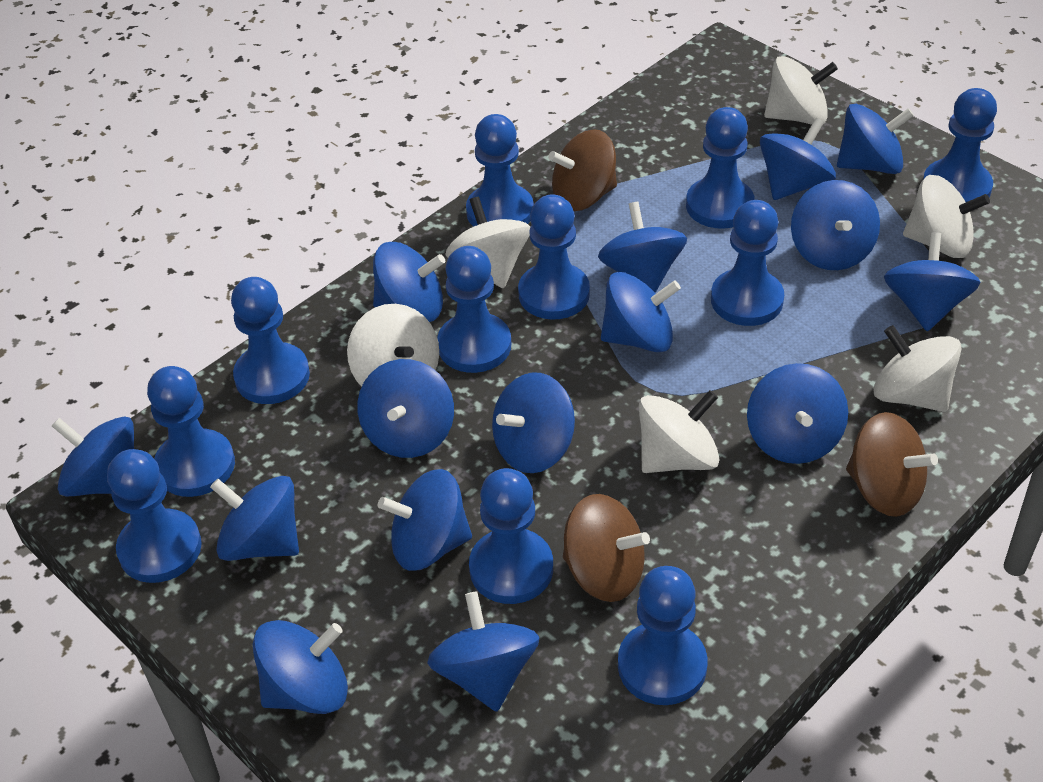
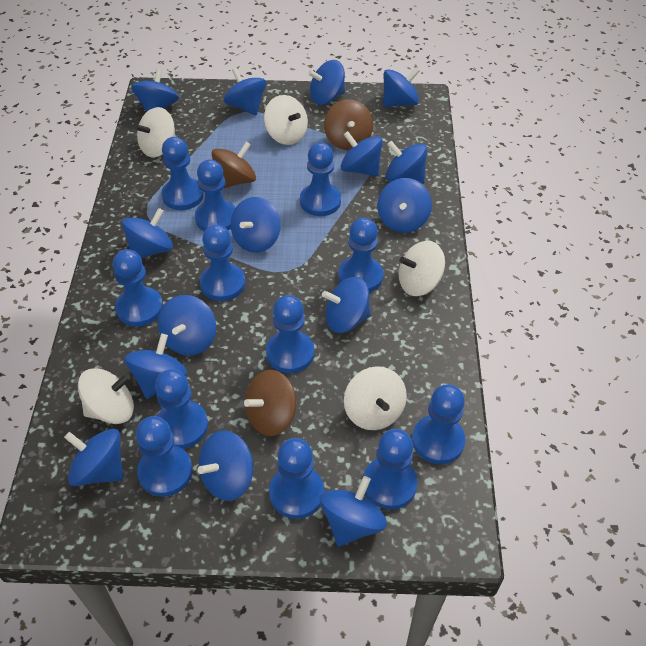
blue pawn: [107,449,202,583] [147,366,235,497] [231,277,310,404] [437,246,511,373] [466,114,534,227] [469,468,553,604] [518,194,590,320] [618,566,707,705] [686,107,755,229] [711,200,784,326] [923,88,997,202] = 11 -> [113,249,163,327] [136,416,193,497] [155,369,208,449] [162,137,204,210] [195,159,235,231] [200,225,246,301] [266,295,314,373] [269,438,324,519] [300,143,341,216] [338,218,383,293] [363,429,418,510] [412,384,465,464] = 12
white spinning top: [347,304,439,387] [445,196,530,288] [639,390,720,473] [764,56,838,125] [873,325,961,412] [903,175,990,258] = 6 -> [78,368,134,424] [134,107,175,157] [264,95,308,145] [344,366,407,430] [399,241,445,296] = 5

